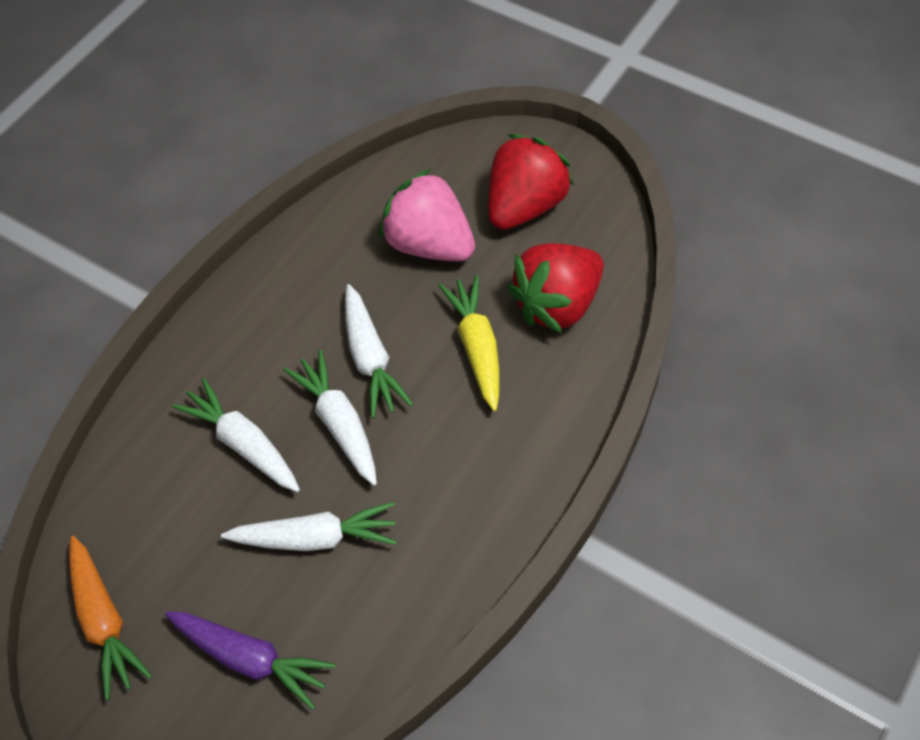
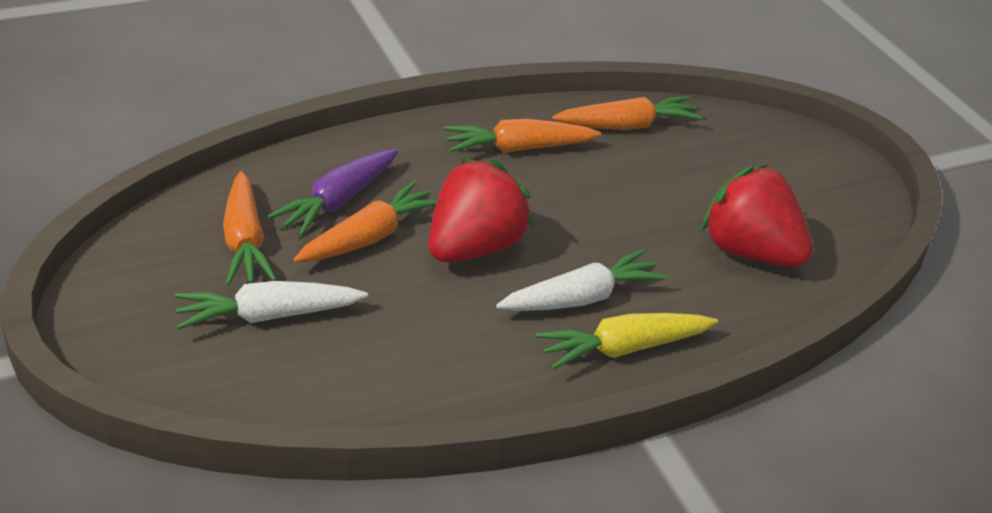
orange carrot: [69,536,152,700] = 1 -> [223,171,277,286] [293,180,437,262] [444,119,601,152] [552,96,703,130] = 4
pink strawberry: [379,169,475,261] = 1 -> none = 0
white carrot: [172,378,300,492] [221,502,397,551] [283,350,377,486] [345,284,413,418] = 4 -> [175,281,368,330] [496,249,668,311] = 2

